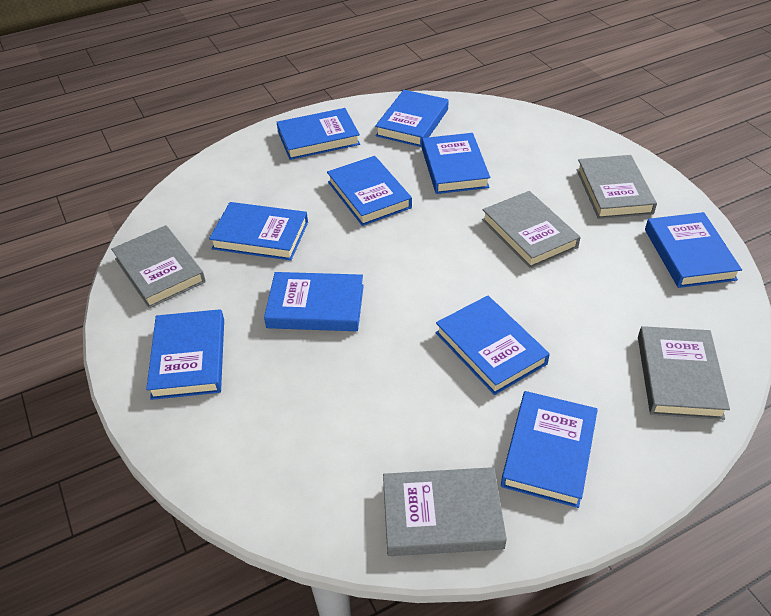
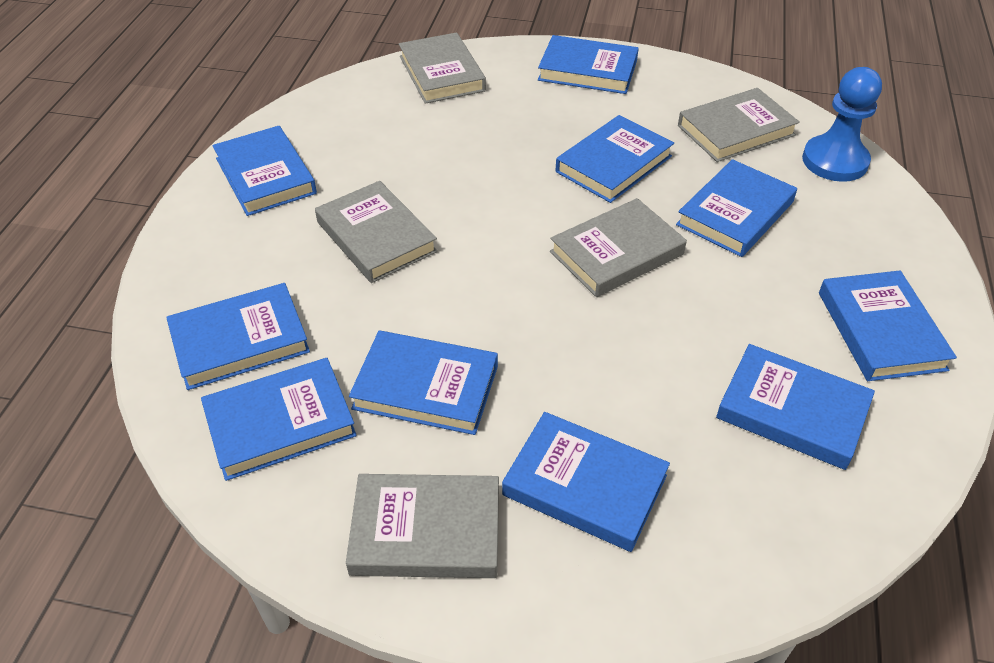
blue pawn: none = 0 -> [802,67,882,182] = 1

